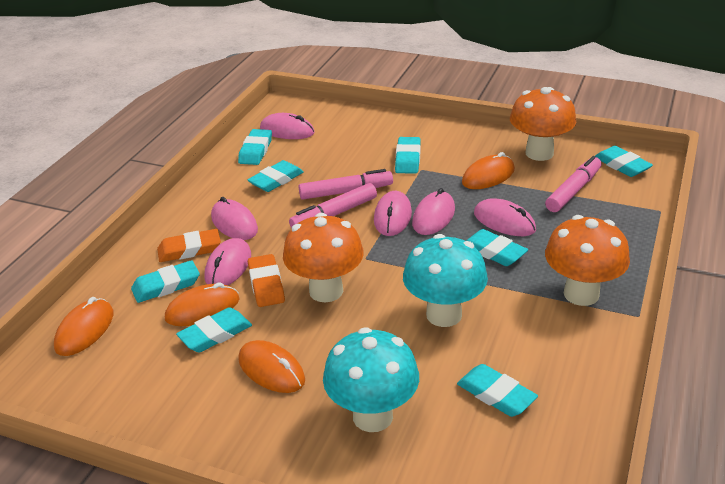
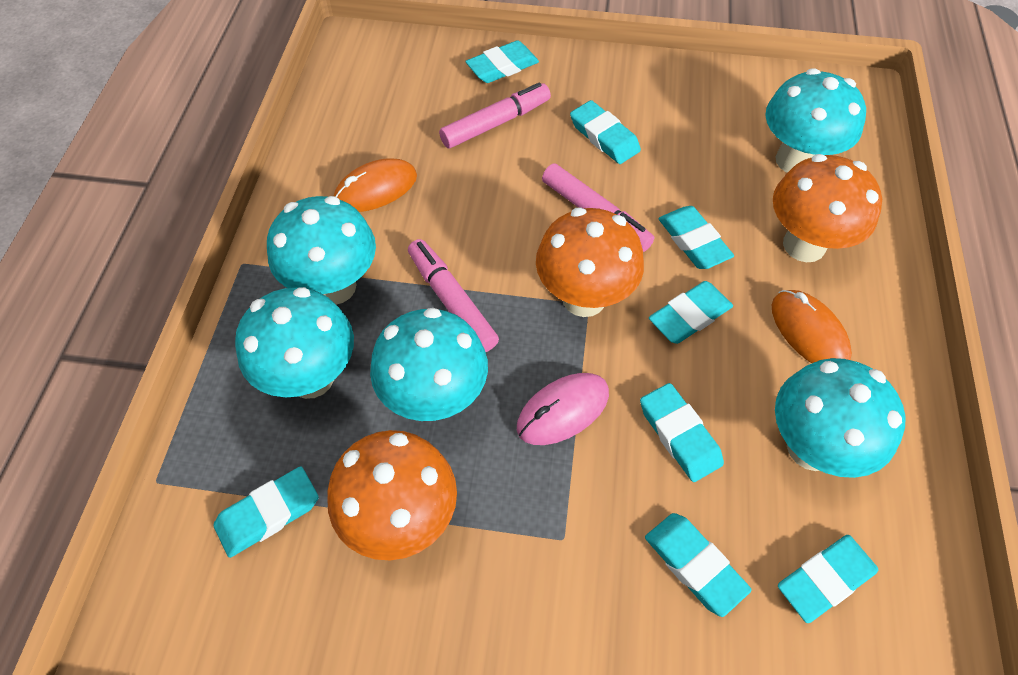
orange eraser: [157,229,221,262] [248,254,285,307] = 2 -> none = 0
orange mouse: [54,297,114,356] [165,282,239,326] [238,340,305,393] [462,152,515,189] = 4 -> [334,158,417,212] [772,290,852,363] = 2
pink mouse: [205,238,251,286] [211,197,258,240] [260,113,315,139] [374,191,412,236] [412,188,455,235] [474,198,536,236] = 6 -> [517,373,609,445] = 1
turquoise mushroom: [323,327,419,432] [403,234,488,327] = 2 -> [235,287,354,399] [267,196,376,305] [370,308,488,421] [765,68,866,173] [775,358,905,478] = 5

